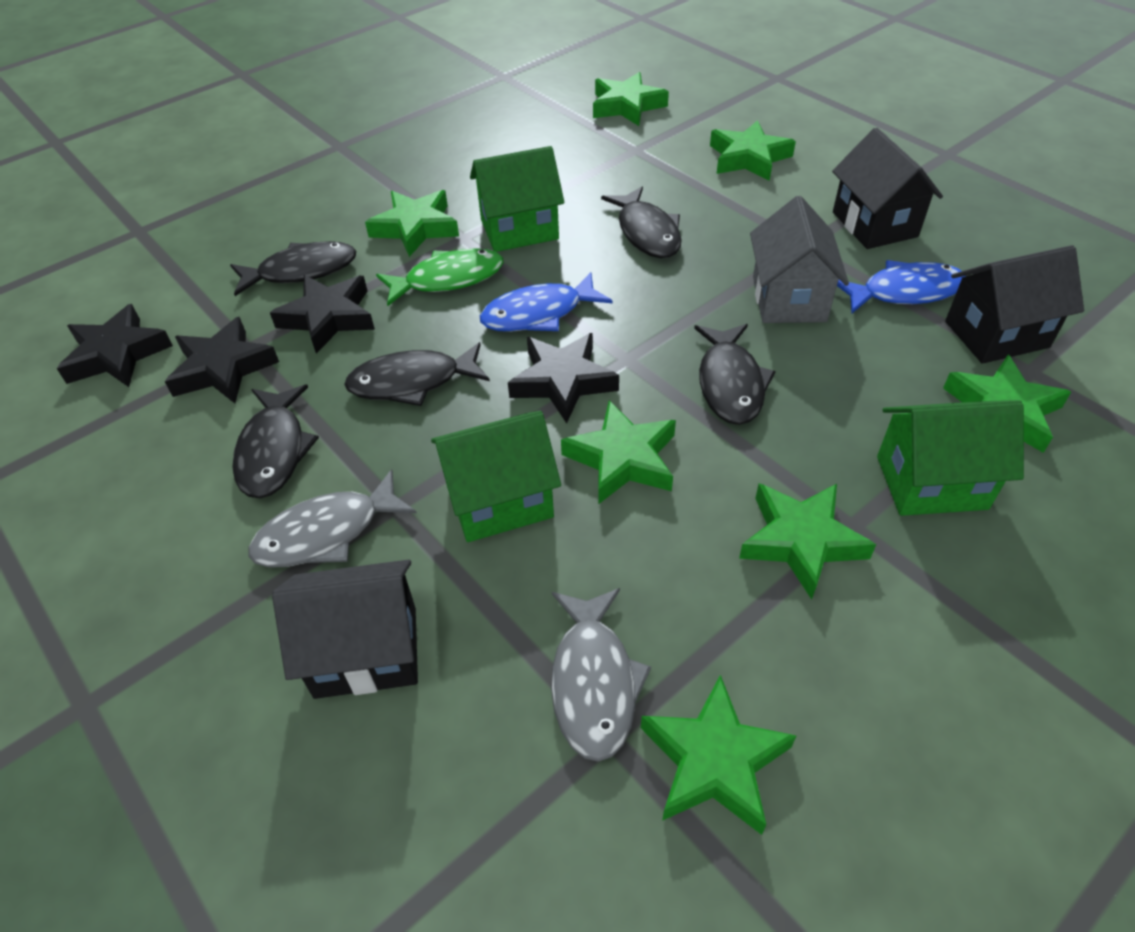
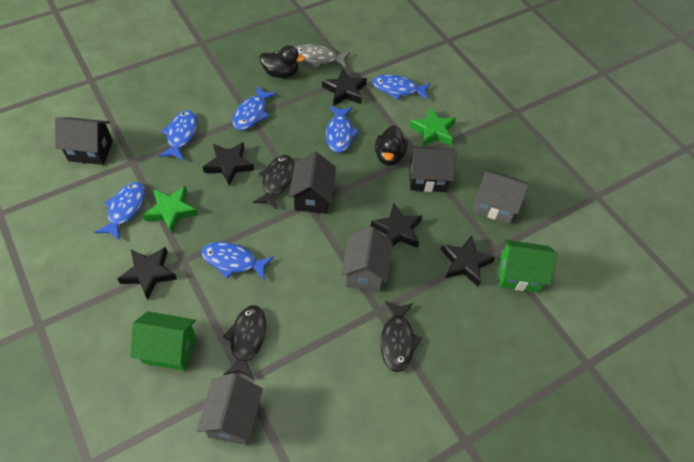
black duck: none = 0 -> [260,45,305,78] [375,126,407,165] = 2
black fish: [230,241,356,296] [232,384,319,498] [344,342,490,406] [601,187,682,258] [694,324,776,425] = 5 -> [223,305,266,379] [253,155,294,210] [381,301,422,372] = 3
black star: [57,304,173,387] [165,317,279,403] [270,275,375,354] [508,333,619,423] = 4 -> [117,247,177,300] [203,142,254,185] [322,68,367,106] [371,203,423,248] [441,235,495,286] = 5
blue fish: [480,272,613,332] [837,260,966,313] = 2 -> [94,182,145,241] [159,110,197,161] [201,242,274,280] [232,86,277,130] [326,106,359,153] [372,74,431,100] = 6
green fish: [376,248,503,306] = 1 -> none = 0
green house: [431,411,561,542] [470,146,564,252] [877,400,1024,516] = 3 -> [130,311,196,371] [499,240,557,293] = 2
green star: [365,190,459,257] [561,400,676,504] [593,72,669,126] [641,675,796,835] [710,120,796,181] [739,483,876,599] [943,355,1071,453] = 7 -> [143,186,198,233] [409,107,456,147] = 2
grey fish: [248,469,417,568] [551,588,651,762] = 2 -> [295,44,350,68] = 1
grey house: [750,196,849,323] = 1 -> [197,374,263,445] [341,227,393,292] [474,169,529,224] = 3

